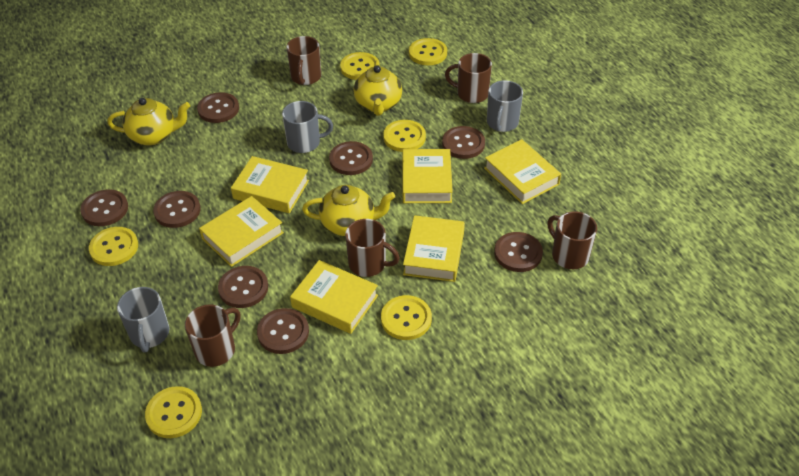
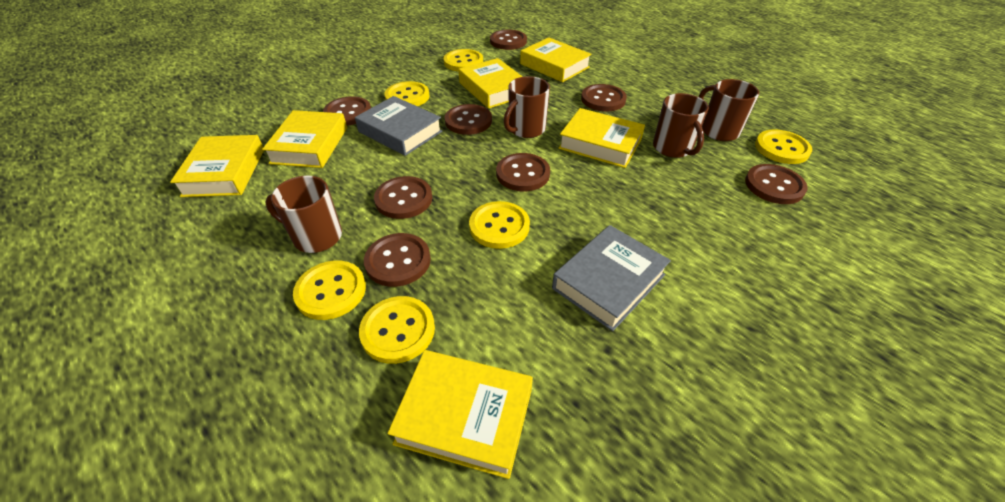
brown mug: [185,304,240,367] [287,36,321,85] [345,219,400,277] [445,53,492,103] [548,211,597,269] = 5 -> [265,176,342,253] [504,76,550,138] [653,93,709,158] [699,79,759,141] = 4
grey book: none = 0 -> [355,96,442,156] [552,225,671,331] = 2
grey mug: [117,287,169,352] [282,101,333,153] [487,80,523,132] = 3 -> none = 0
yellow teapot: [107,98,190,145] [302,185,395,236] [354,60,402,116] = 3 -> none = 0

